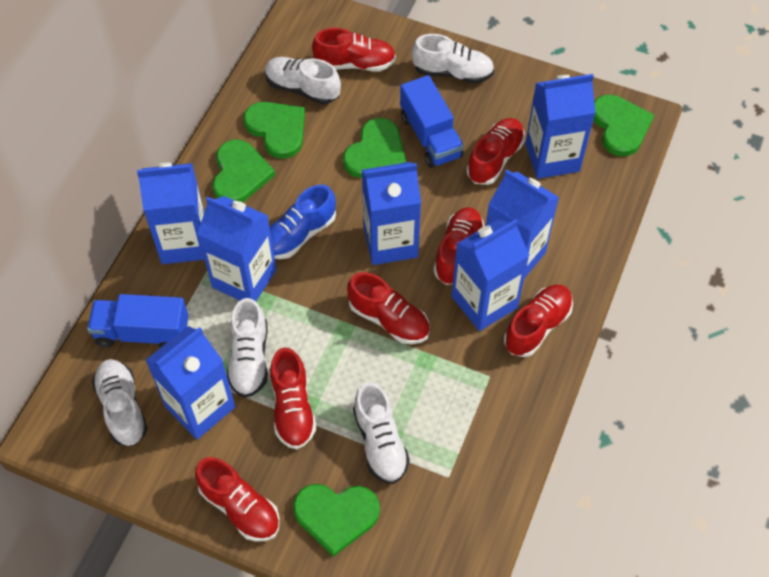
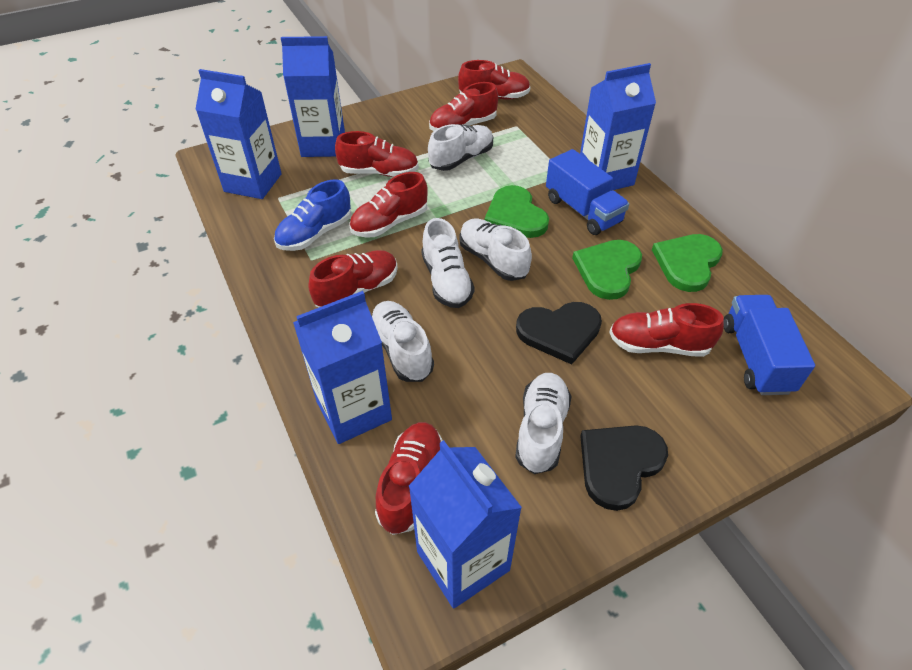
black heart: none = 0 -> [516,302,602,365] [580,425,668,511] = 2
blue carton: [137,162,205,264] [145,326,235,439] [197,196,276,301] [362,162,421,265] [452,219,530,331] [486,169,559,278] [525,74,596,179] = 7 -> [195,69,282,199] [281,36,345,157] [293,291,392,444] [409,440,522,609] [580,63,656,191] = 5
green heart: [212,139,275,202] [244,102,305,159] [293,484,380,557] [343,118,406,178] [593,95,654,157] = 5 -> [484,185,549,238] [572,240,642,300] [652,234,723,292] = 3

